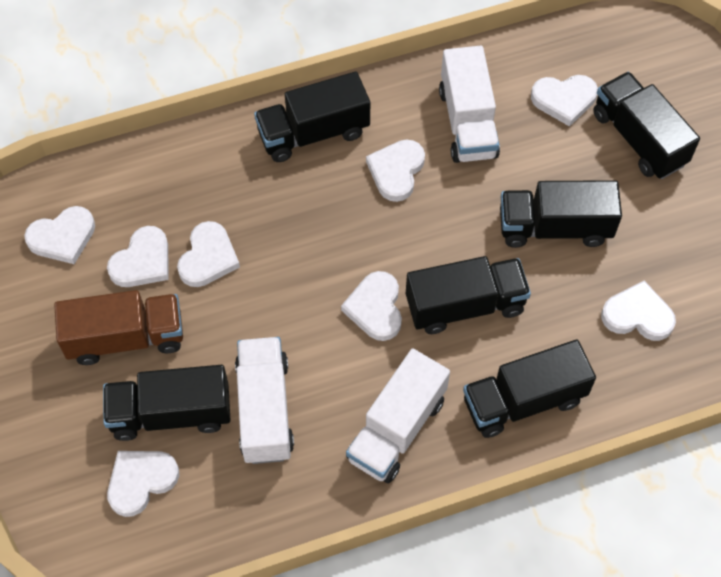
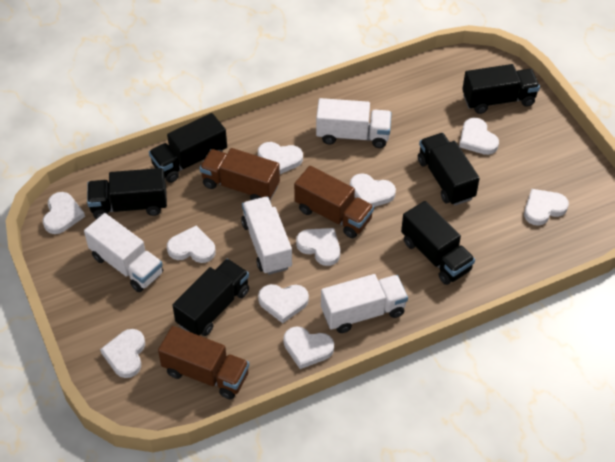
brown truck: [54,290,183,365] = 1 -> [158,326,249,399] [200,148,280,200] [294,166,374,238] = 3
white heart: [24,206,95,264] [107,226,168,287] [107,451,179,517] [177,221,240,287] [341,271,402,341] [366,140,425,202] [531,75,598,127] [601,281,676,341] = 8 -> [43,192,85,234] [100,329,145,378] [167,225,216,263] [258,142,303,174] [258,284,309,323] [283,327,334,369] [296,228,340,266] [350,173,396,207] [459,118,499,155] [524,189,569,226] = 10
white truck: [235,337,294,464] [346,348,450,483] [439,46,500,163] = 3 -> [84,213,163,292] [241,196,292,275] [316,98,392,148] [321,274,408,333] = 4

